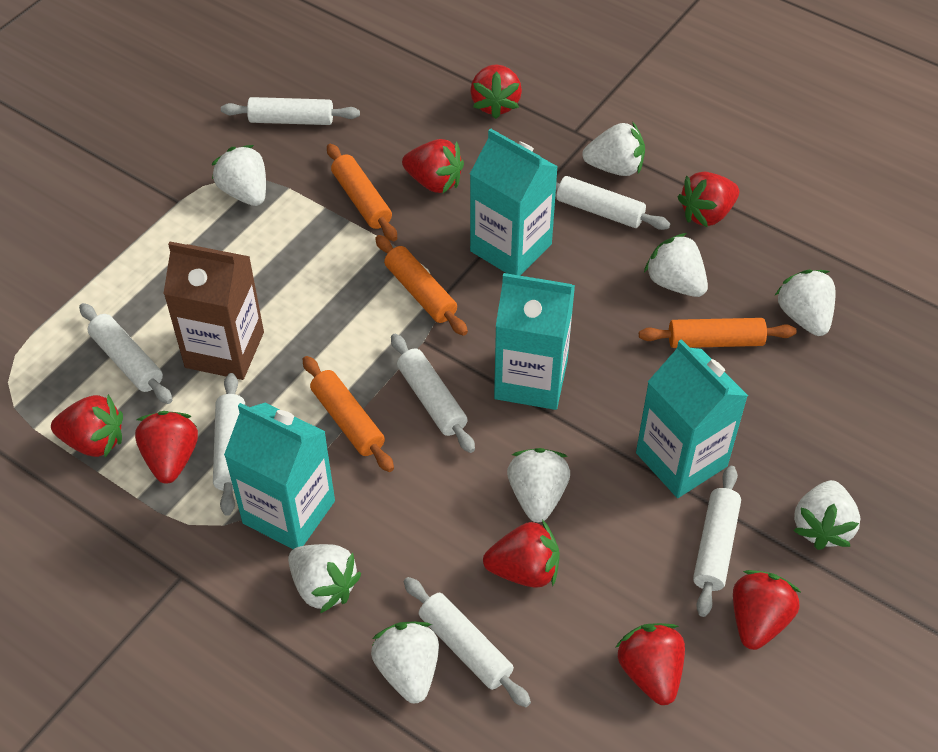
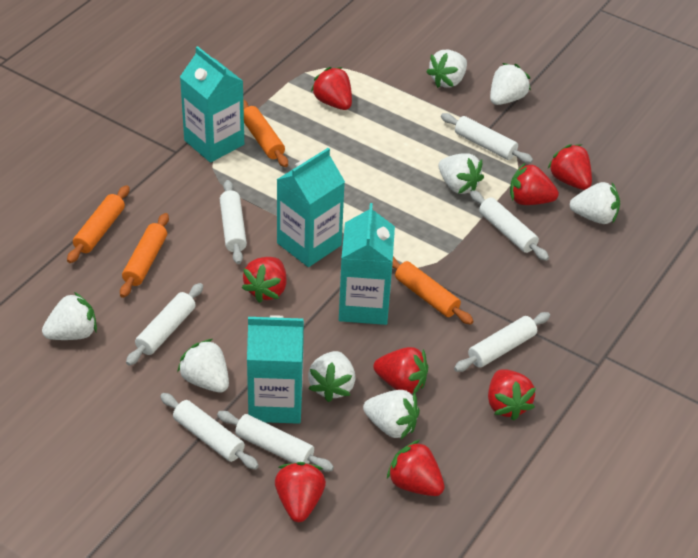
brown carton: [163,241,264,380] = 1 -> none = 0

